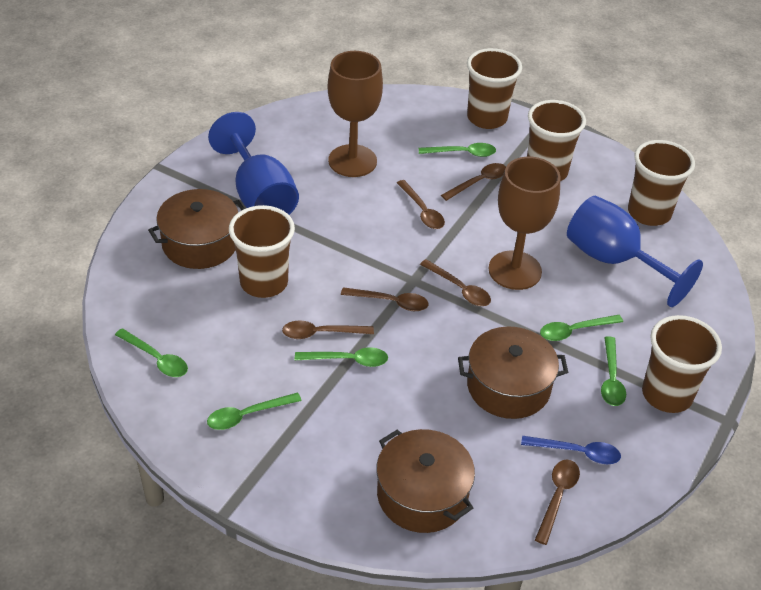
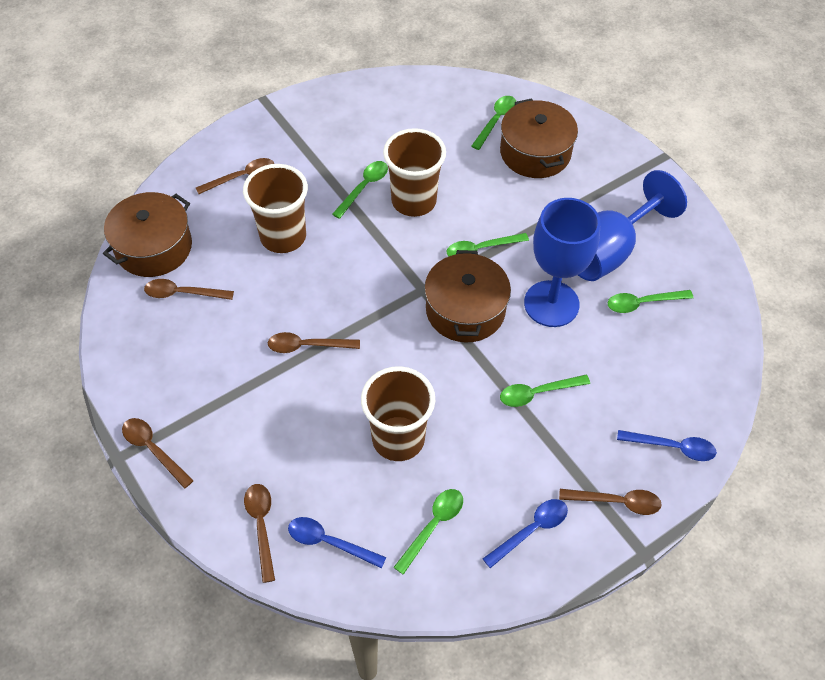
blue spoon: [521,436,621,464] = 1 -> [288,517,386,569] [483,499,568,568] [617,430,717,461] = 3
brown cup: [229,205,295,298] [467,48,522,129] [527,100,586,181] [628,140,695,226] [642,315,722,413] = 5 -> [243,164,308,253] [361,366,435,461] [383,128,446,217] = 3
brown goblet: [328,51,383,177] [488,157,561,290] = 2 -> none = 0

